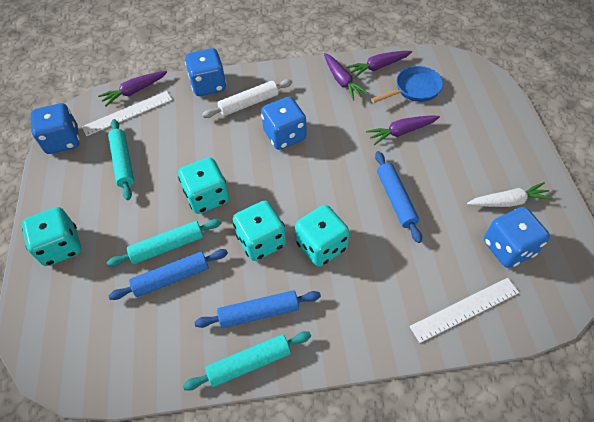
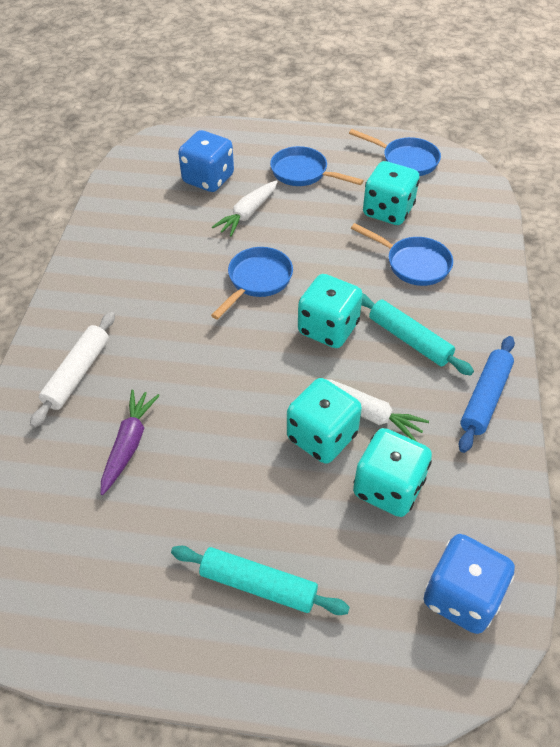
blue dice: [31,103,80,154] [185,48,226,96] [261,97,307,150] [484,207,550,268] = 4 -> [178,130,234,192] [424,534,515,634] = 2
blue pan: [371,66,443,103] = 1 -> [211,247,293,320] [270,146,364,186] [349,129,441,176] [351,223,453,286] = 4
blue rolling pin: [109,249,228,300] [194,290,321,328] [375,151,422,243] = 3 -> [459,336,515,453] = 1
purple carrot: [98,71,167,107] [324,53,369,100] [346,51,412,78] [366,115,440,145] = 4 -> [101,390,160,495] = 1
turquoise rolling pin: [107,219,222,267] [108,119,134,200] [183,331,311,391] = 3 -> [171,546,350,615] [361,293,474,376] = 2
white carrot: [467,182,553,207] = 1 -> [212,180,278,237] [327,379,429,442] = 2
white ruler: [82,91,172,136] [409,278,519,343] = 2 -> none = 0

